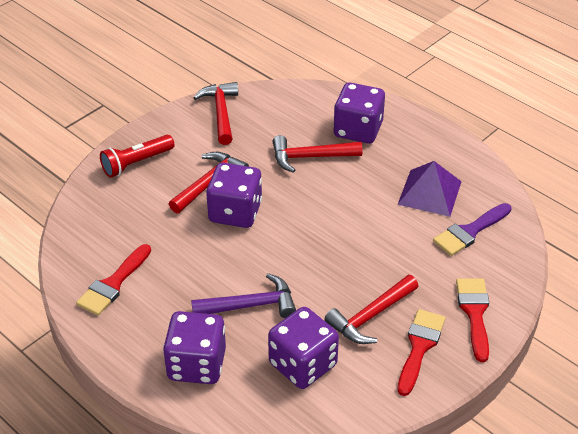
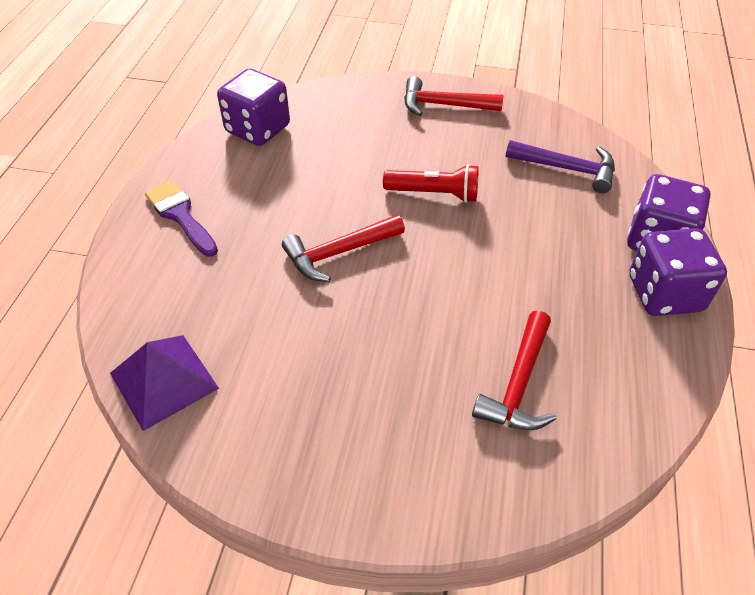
purple dice: [163,311,226,384] [206,163,262,228] [268,307,339,389] [333,83,385,144] = 4 -> [217,69,290,146] [627,174,711,251] [629,228,727,316] = 3
red brush: [76,244,151,315] [397,309,446,396] [456,279,489,362] = 3 -> none = 0
red hammer: [169,152,249,213] [193,82,238,145] [272,135,362,173] [324,275,418,344] = 4 -> [282,215,405,282] [404,76,503,116] [472,310,556,430] = 3

